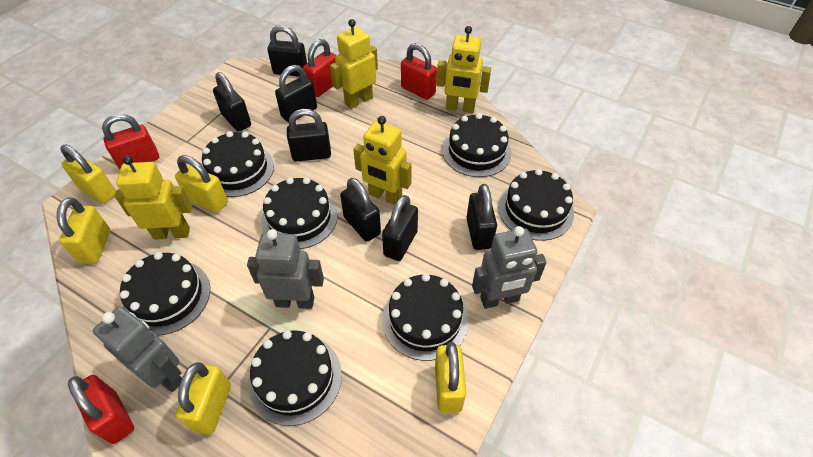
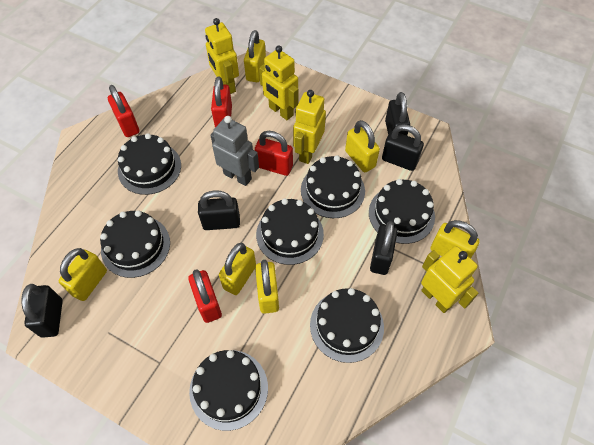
black padlock: [213,72,251,132] [267,25,307,77] [275,65,317,122] [287,109,331,162] [340,178,381,242] [382,195,418,261] [466,184,497,250] = 7 -> [21,284,63,338] [198,190,240,230] [370,221,398,275] [382,124,424,171] [385,92,410,136] = 5
grey robot: [93,307,182,392] [247,229,324,309] [472,226,547,309] = 3 -> [210,116,259,186] = 1
yellow padlock: [57,198,110,264] [60,145,116,203] [175,155,228,213] [176,362,231,435] [435,342,466,413] = 5 -> [59,248,107,301] [219,243,256,295] [244,30,266,82] [255,260,279,314] [345,120,380,172] [430,220,480,258] = 6

